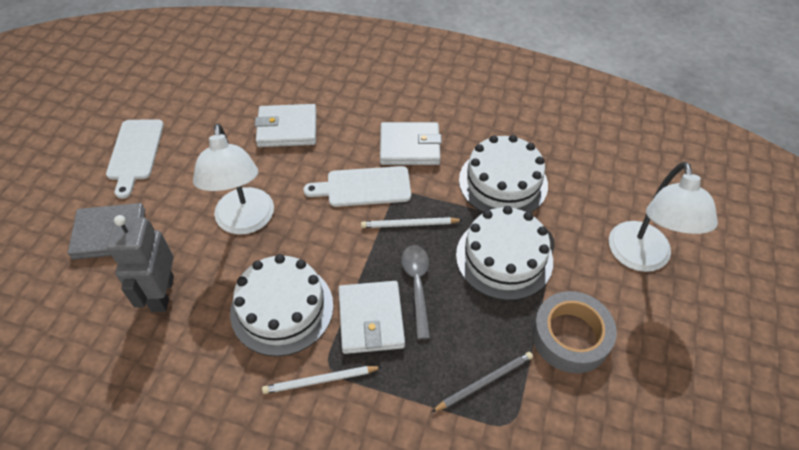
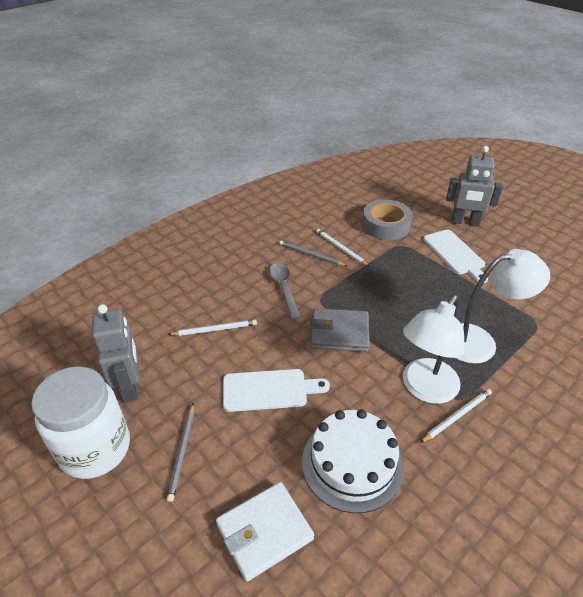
grey pencil: [432,352,533,412] = 1 -> [167,403,194,502] [279,240,347,266] = 2
grey robot: [107,215,174,312] = 1 -> [92,304,139,403] [446,146,503,226] = 2
white cake: [230,254,333,356] [456,206,553,300] [459,135,548,213] = 3 -> [302,409,404,513] = 1
white jar: none = 0 -> [32,366,130,479] = 1
white pencil: [262,366,382,394] [361,217,462,228] = 2 -> [168,320,257,336] [316,229,370,267] [420,389,492,443] = 3
white wallet: [255,104,317,147] [338,281,405,354] [380,122,442,165] = 3 -> [216,482,314,582] = 1

